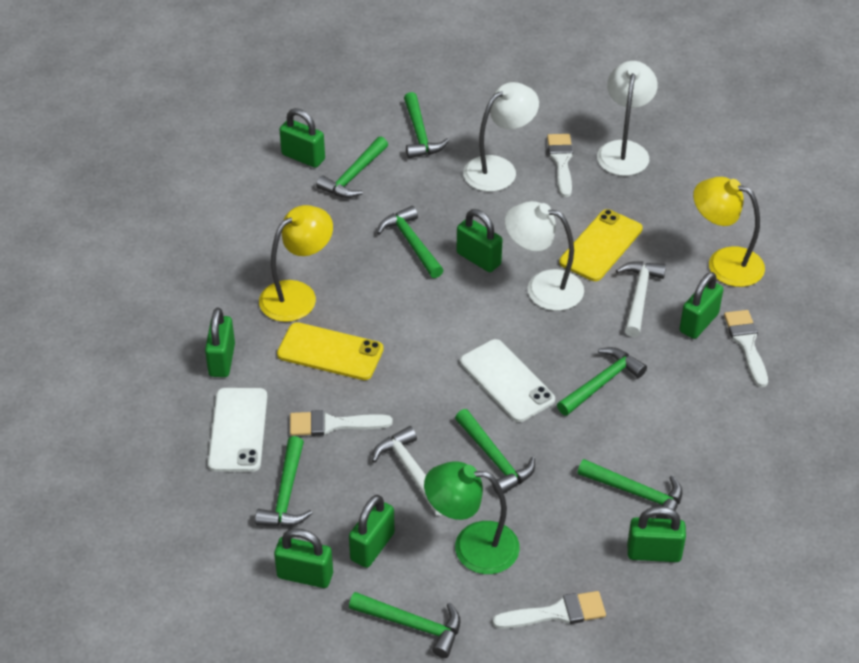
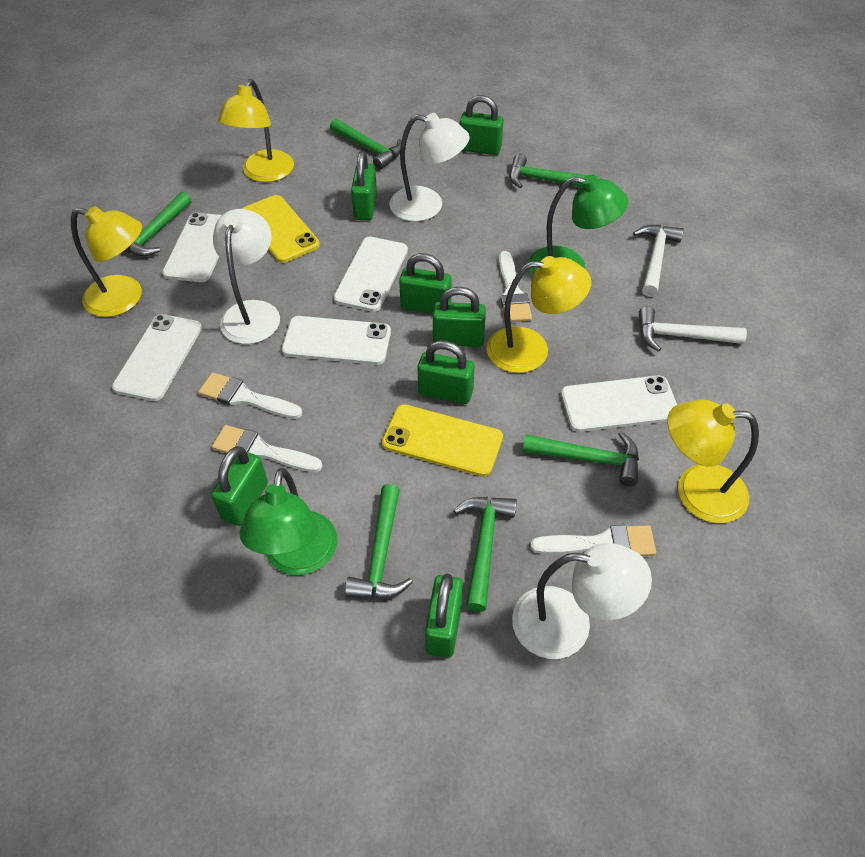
green hammer: [255,436,313,527] [316,136,388,198] [349,592,460,658] [377,206,444,278] [404,92,449,158] [455,409,535,493] [557,347,647,416] [577,459,683,519] = 8 -> [124,191,191,256] [330,118,401,170] [345,484,413,598] [454,497,517,612] [510,153,598,188] [523,431,639,486] = 6
green lamp: [424,461,520,574] = 1 -> [240,468,337,575] [528,174,628,275] = 2
white phone: [208,388,267,472] [460,339,555,422] = 2 -> [112,314,202,401] [162,212,222,282] [282,316,391,365] [333,237,408,312] [561,375,677,432] = 5
yellow lamp: [259,205,333,322] [693,177,765,287] = 2 -> [71,206,142,317] [218,79,294,182] [486,256,591,373] [667,400,759,523] = 4

